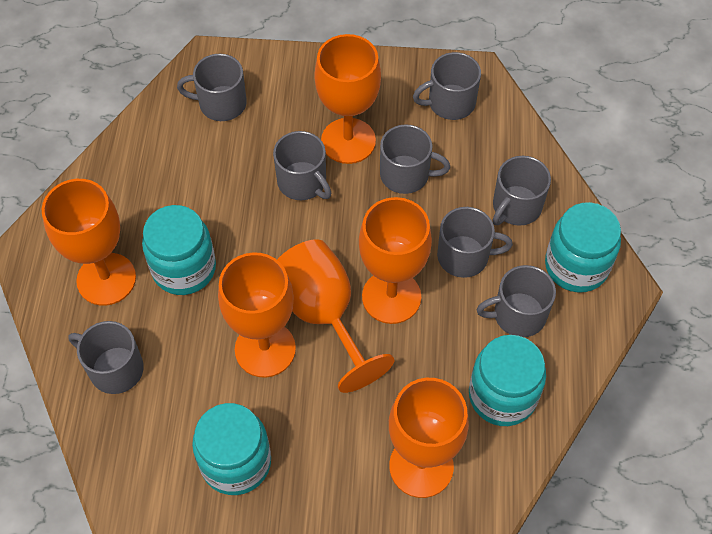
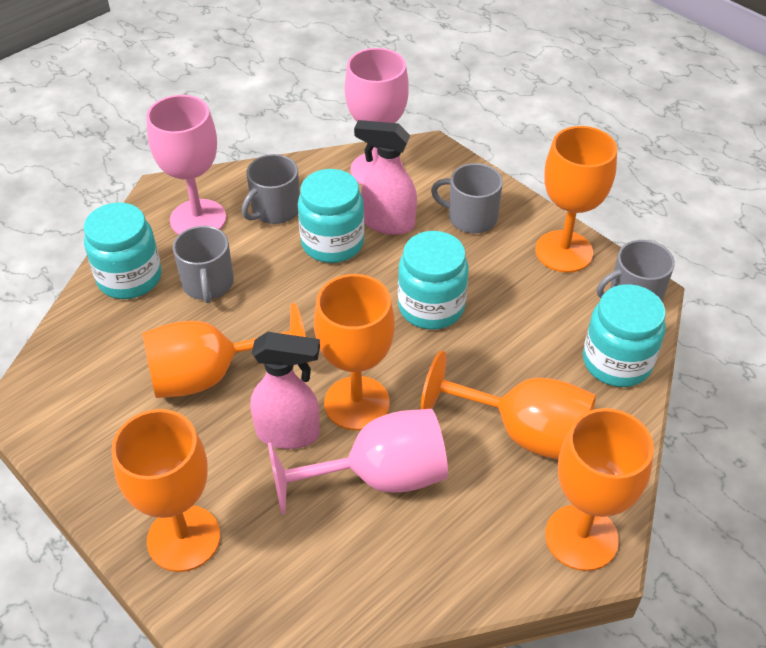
grey mug: [68,321,144,394] [177,54,247,121] [273,131,331,200] [380,124,450,194] [413,52,481,120] [437,207,513,278] [476,265,556,337] [493,156,551,226] = 8 -> [173,226,234,303] [242,154,300,224] [431,163,503,233] [597,240,675,302] = 4
pink goblet: none = 0 -> [146,95,226,235] [268,409,448,515] [345,48,409,185] = 3
pink spray bottle: none = 0 -> [251,332,320,449] [354,120,417,235] = 2

